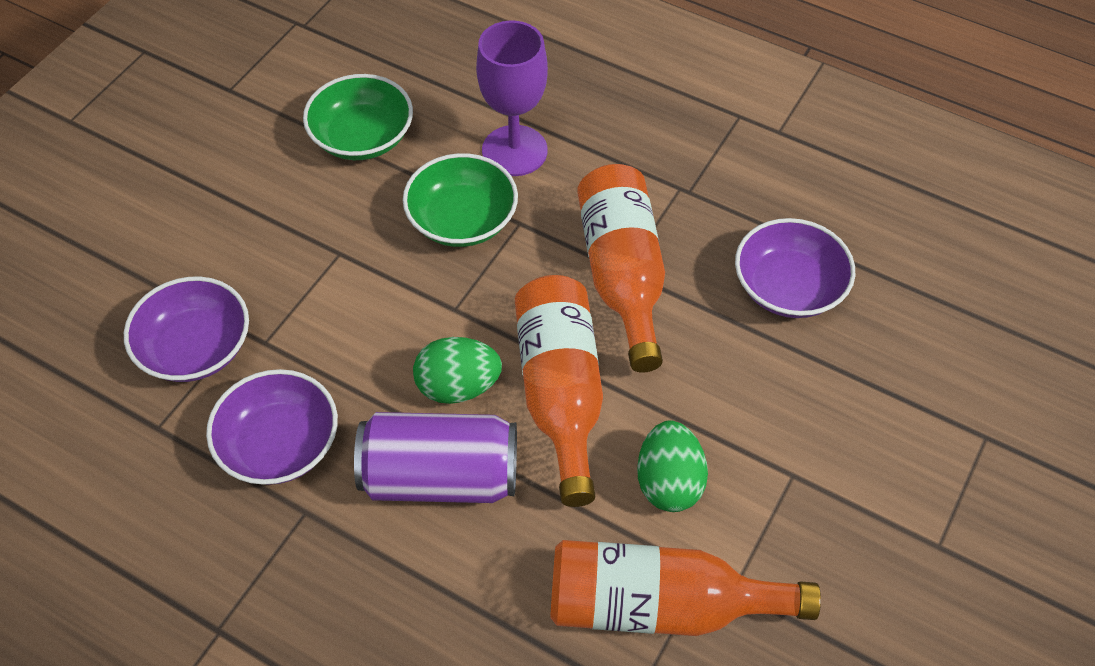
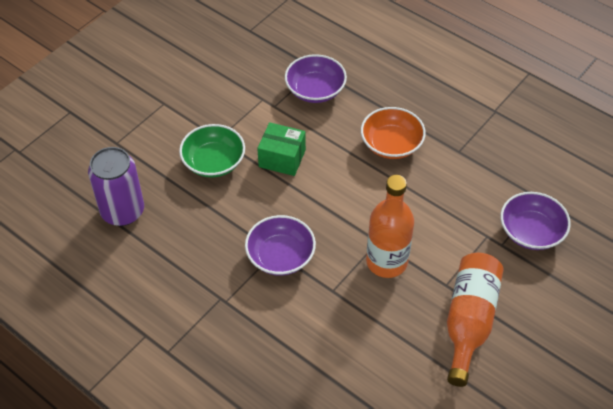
green bowl: [303,74,413,160] [403,153,518,247] = 2 -> [179,124,245,177] = 1
green box: none = 0 -> [257,122,306,176] = 1
green egg: [413,337,502,404] [637,420,708,512] = 2 -> none = 0
orange bottle: [515,275,603,507] [550,540,821,636] [577,164,665,373] = 3 -> [366,175,414,278] [447,253,504,387] = 2
orange bowl: none = 0 -> [361,107,426,159] = 1
purple goblet: [476,21,548,176] = 1 -> none = 0

